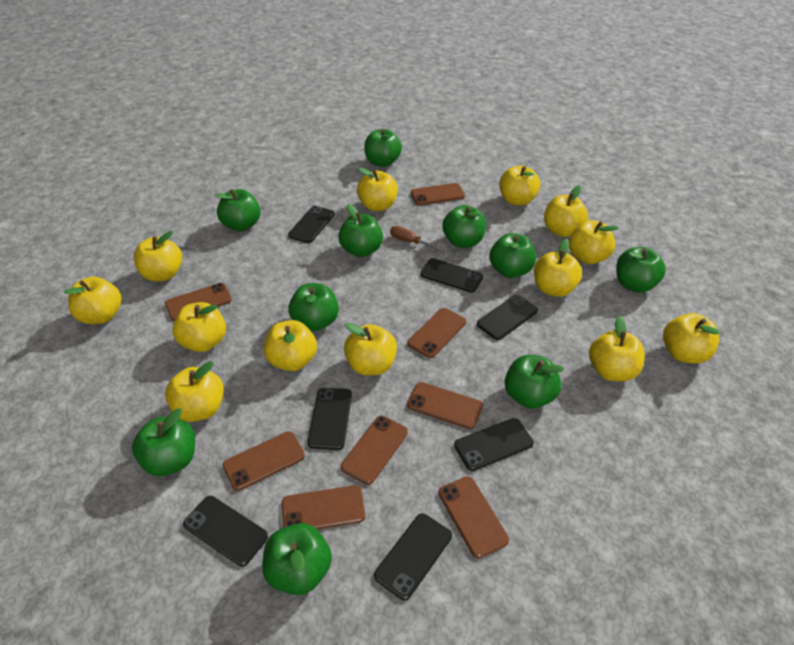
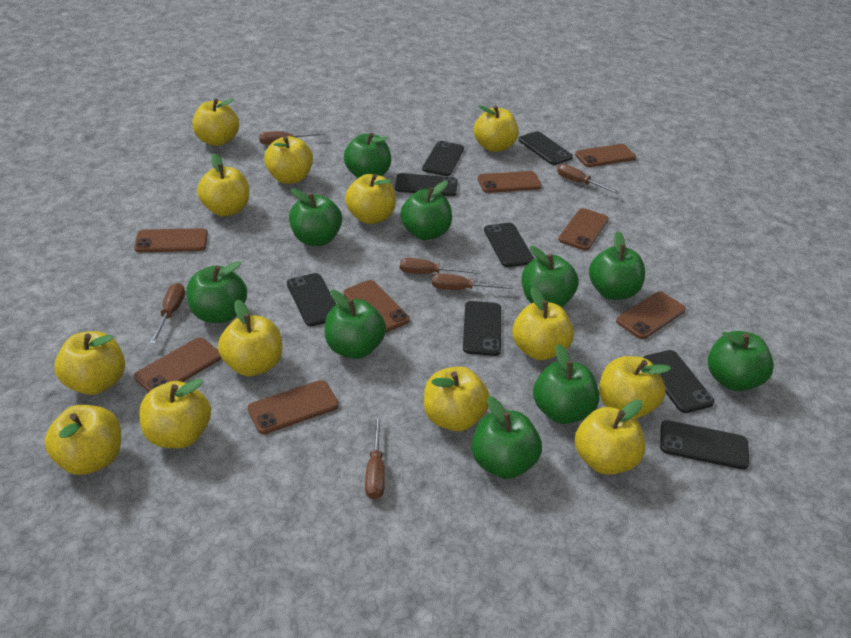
black phone: [183,496,268,567] [288,206,335,243] [308,388,352,450] [374,513,452,600] [420,258,483,293] [454,418,534,471] [477,295,538,340] = 7 -> [287,273,337,326] [395,173,458,196] [422,141,464,176] [463,301,501,356] [484,223,534,267] [518,131,573,165] [643,350,715,413] [660,420,750,470] = 8
brown screwdriver: [390,226,447,253] = 1 -> [150,283,185,344] [259,131,325,144] [365,416,385,499] [400,258,479,274] [432,274,513,290] [557,164,620,194] = 6

